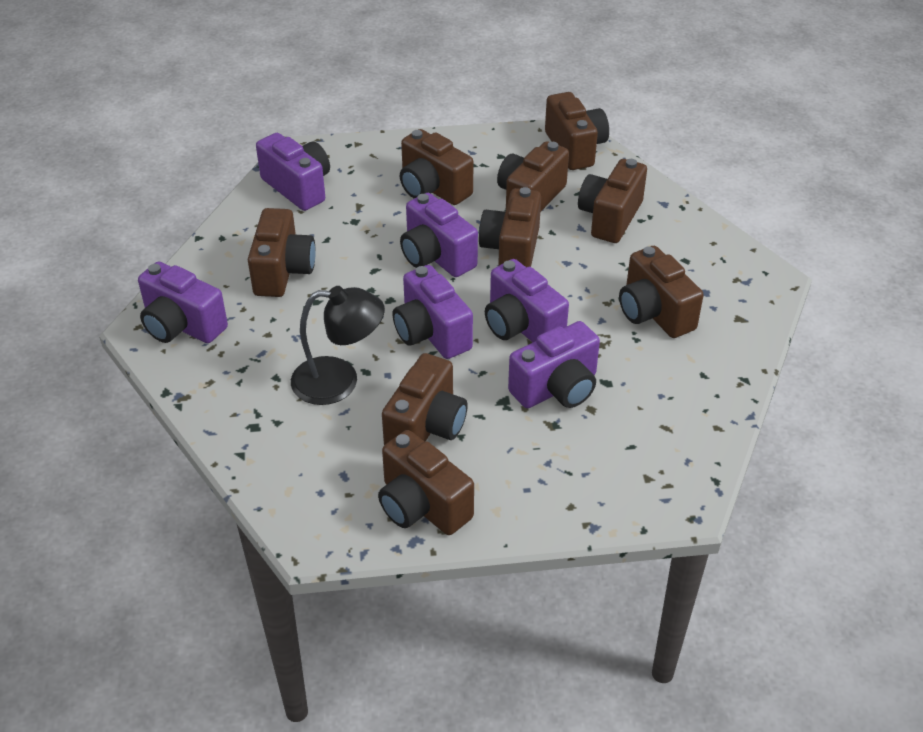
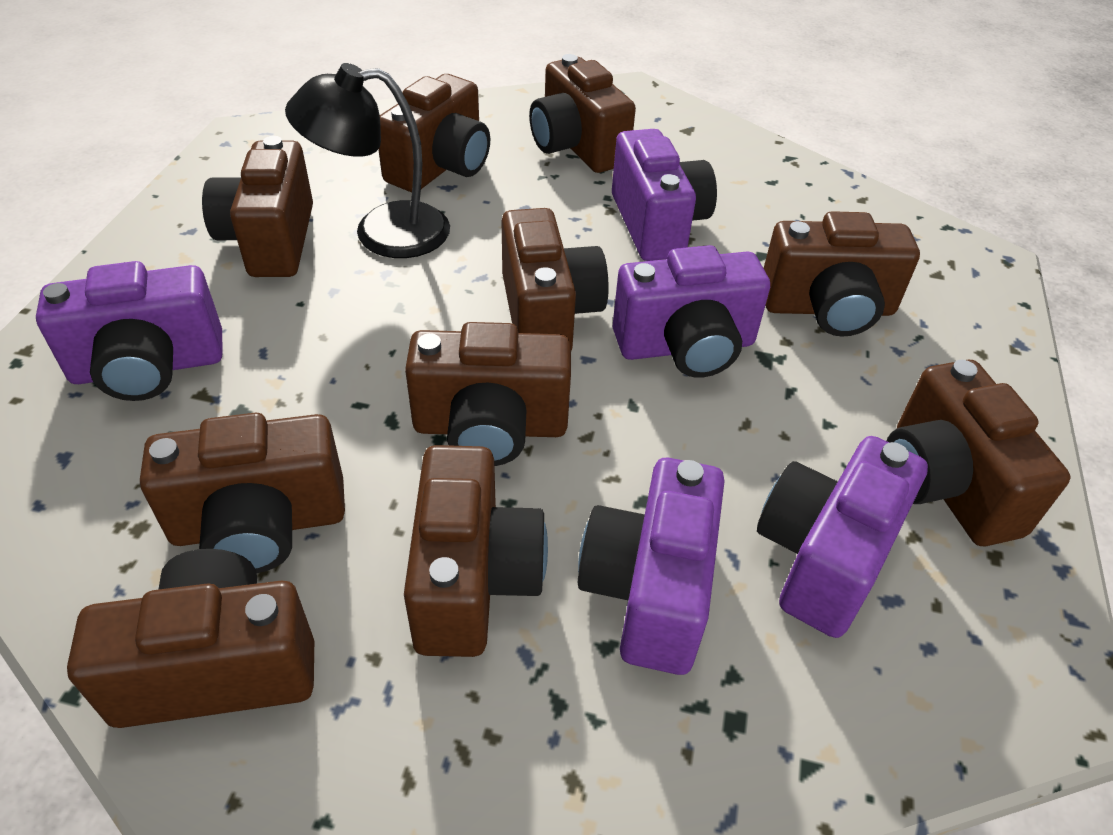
brown camera: [248,208,315,297] [378,430,474,535] [382,353,468,445] [400,129,473,205] [479,187,541,267] [497,141,569,212] [545,92,609,170] [578,159,647,243] [619,246,704,338] = 9 -> [67,549,314,728] [140,413,345,573] [202,136,313,277] [378,74,490,192] [404,445,548,657] [405,322,571,466] [502,208,609,351] [529,54,636,173] [764,211,920,337] [887,360,1070,546] = 10
purple camera: [138,261,228,343] [256,133,330,211] [392,265,473,359] [400,193,478,277] [485,259,569,342] [508,321,600,408] = 6 -> [36,261,223,401] [578,458,725,675] [612,129,717,261] [613,245,770,378] [757,436,928,638] = 5

